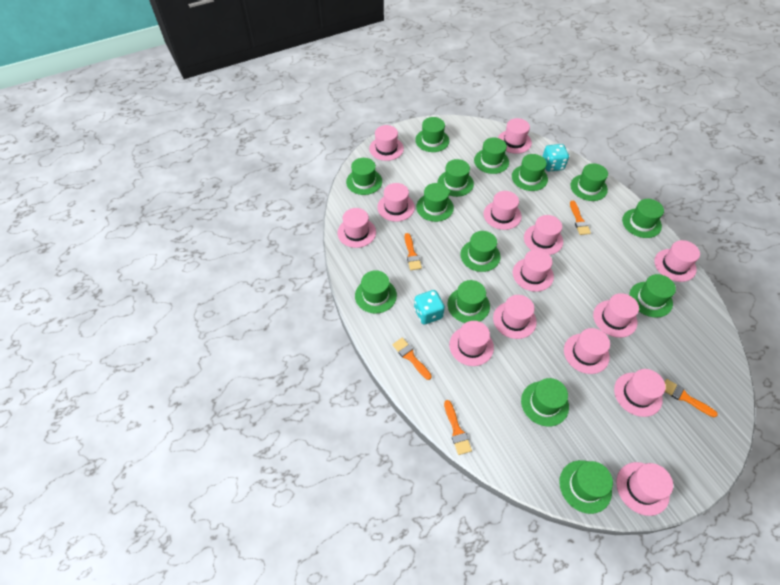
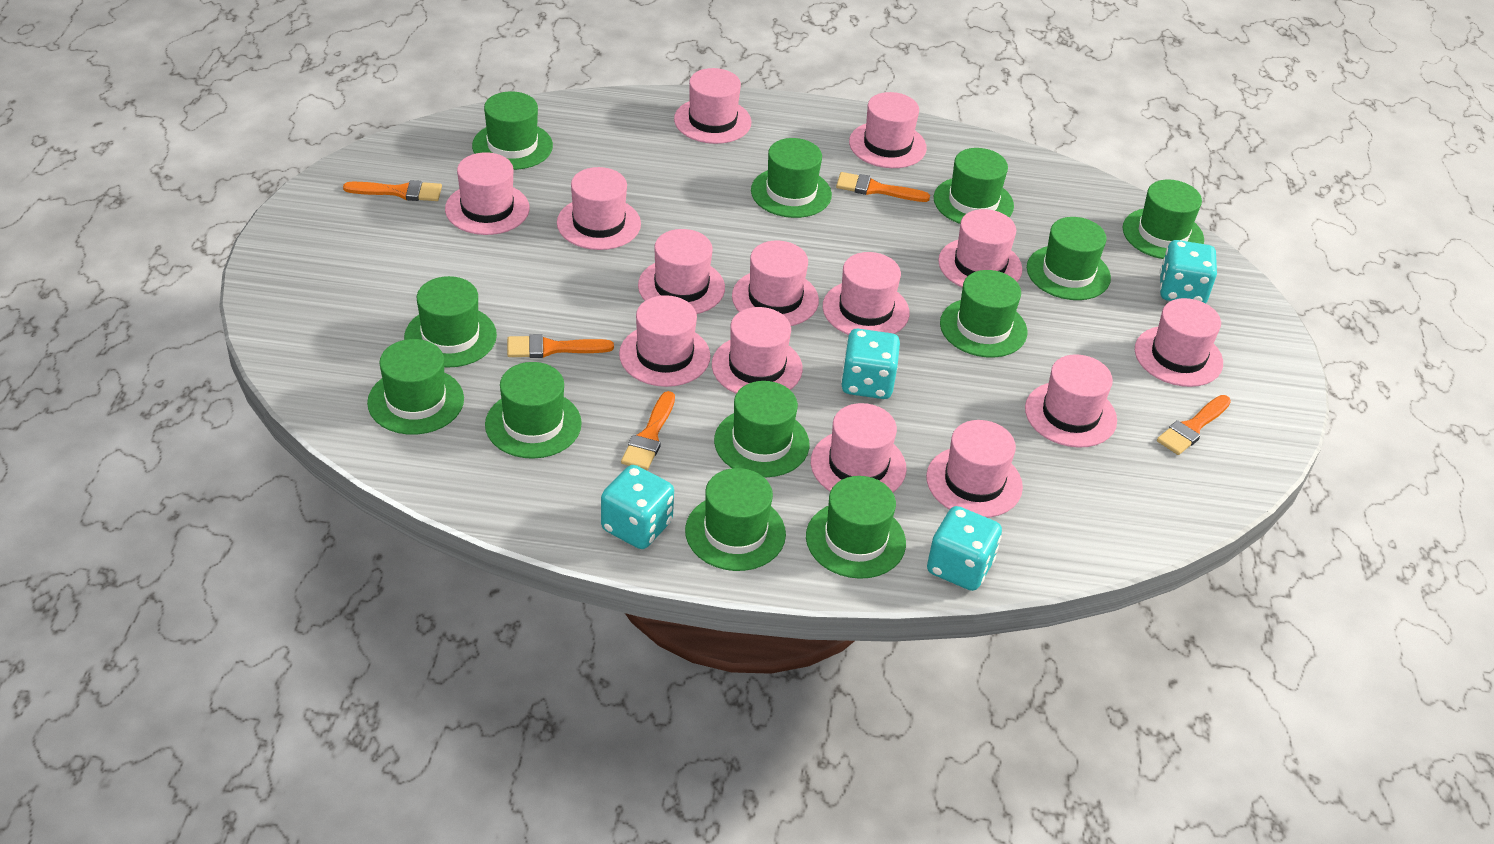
green hat: [346,158,382,195] [355,270,397,314] [415,117,449,152] [416,183,454,222] [438,159,474,197] [448,280,490,323] [460,231,501,272] [474,138,509,174] [512,154,548,191] [521,378,569,427] [559,460,613,514] [570,163,608,201] [622,199,664,238] [629,274,676,318] = 14 -> [367,339,464,435] [404,276,497,368] [472,91,553,170] [485,362,582,459] [685,468,786,571] [714,381,809,477] [751,138,832,218] [806,476,906,579] [934,148,1014,224] [940,270,1027,357] [1027,217,1111,300] [1123,179,1204,259] = 12
turquoise dice: [414,290,445,325] [542,144,569,172] = 2 -> [601,465,674,549] [841,329,900,399] [927,506,1002,591] [1160,240,1217,303] = 4

